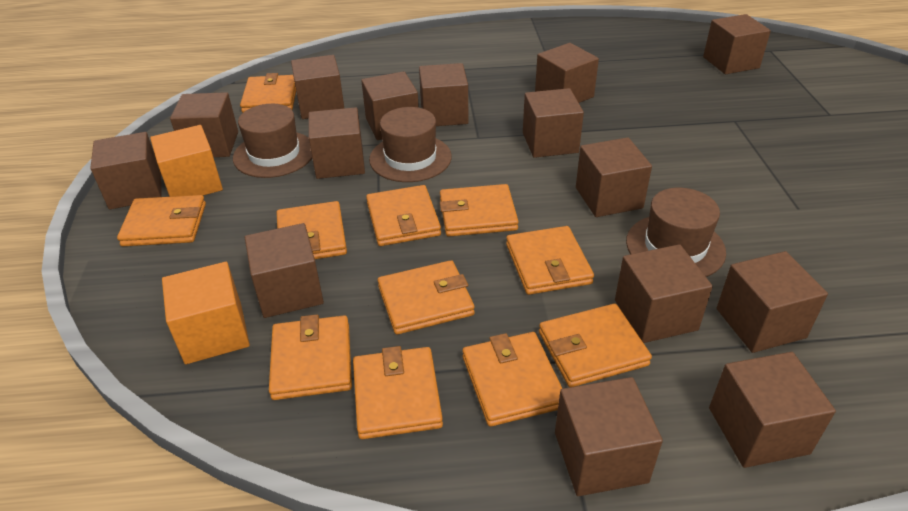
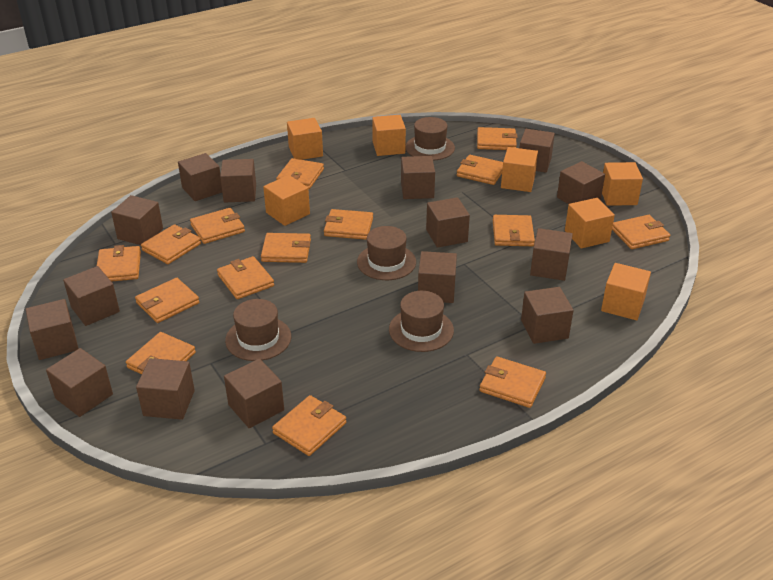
brown hat: [233,104,312,178] [369,107,452,182] [626,188,726,277] = 3 -> [225,299,291,361] [357,226,416,280] [389,291,454,352] [405,117,455,161] = 4
orange cube: [150,125,223,197] [162,262,250,364] = 2 -> [263,175,310,226] [287,118,323,160] [372,115,406,156] [501,147,538,192] [565,198,615,249] [601,263,651,320] [602,162,643,206] = 7
orange wallet: [117,195,206,246] [240,73,296,113] [269,314,352,400] [277,201,347,259] [353,346,443,439] [366,185,441,246] [378,260,475,334] [440,184,519,236] [462,332,562,427] [506,226,594,295] [539,304,652,387] = 11 -> [97,245,141,282] [126,332,196,374] [135,278,199,323] [141,224,201,264] [190,208,245,244] [217,256,274,299] [261,233,311,263] [272,395,346,456] [276,158,324,189] [324,209,373,240] [457,155,503,185] [477,127,518,150] [479,356,546,408] [493,215,535,246] [612,215,670,249] = 15

